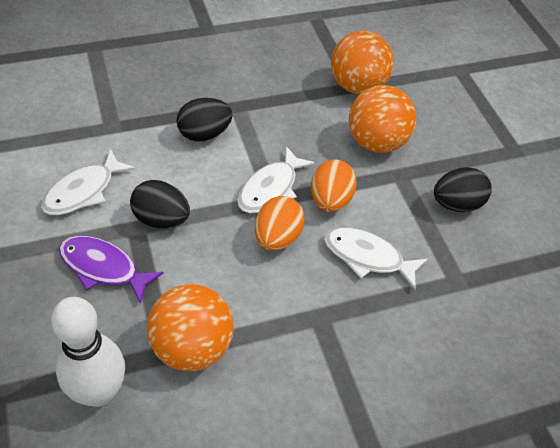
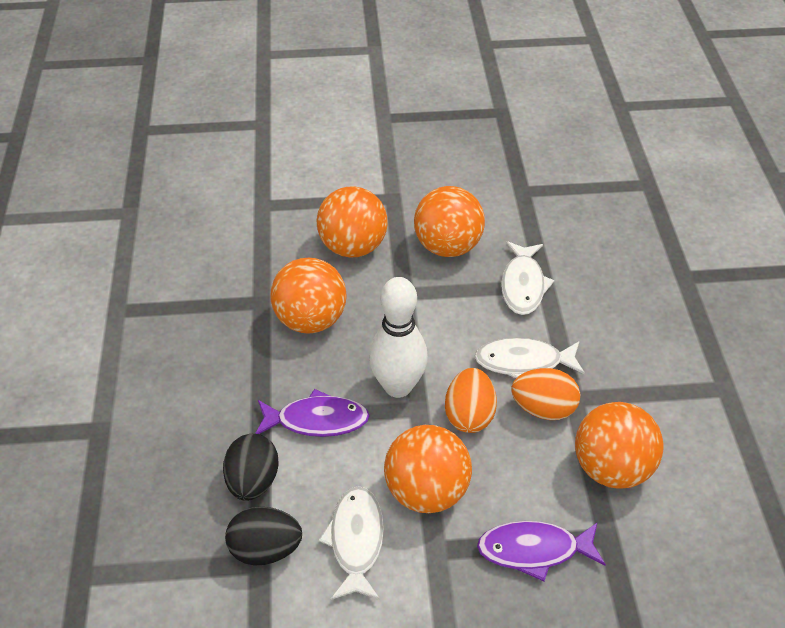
black egg: [130,180,190,229] [177,98,233,142] [434,167,492,212] = 3 -> [223,434,279,501] [225,507,302,565] = 2
orange ball: [147,284,234,371] [331,30,394,94] [349,85,416,153] = 3 -> [271,258,347,334] [317,186,388,258] [384,425,472,513] [414,186,485,257] [575,402,664,489] = 5
purple fish: [59,236,164,304] = 1 -> [255,389,370,437] [477,521,606,581] = 2

